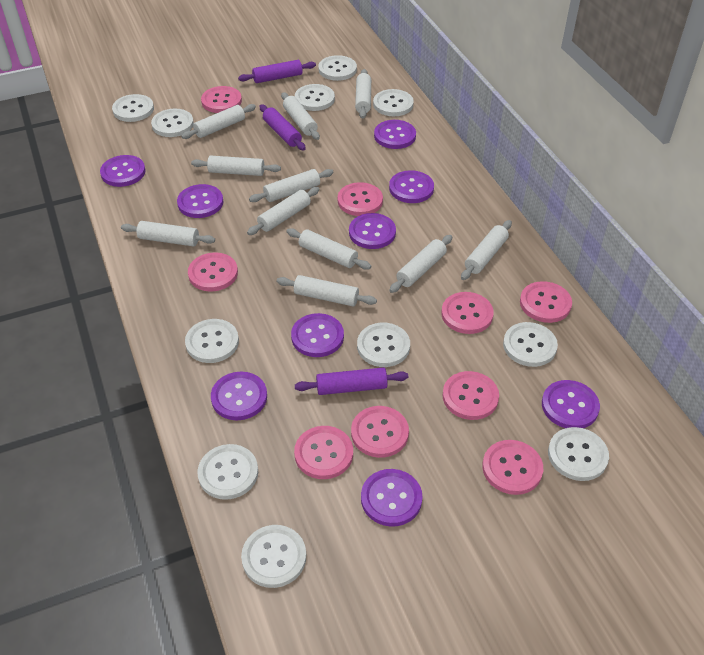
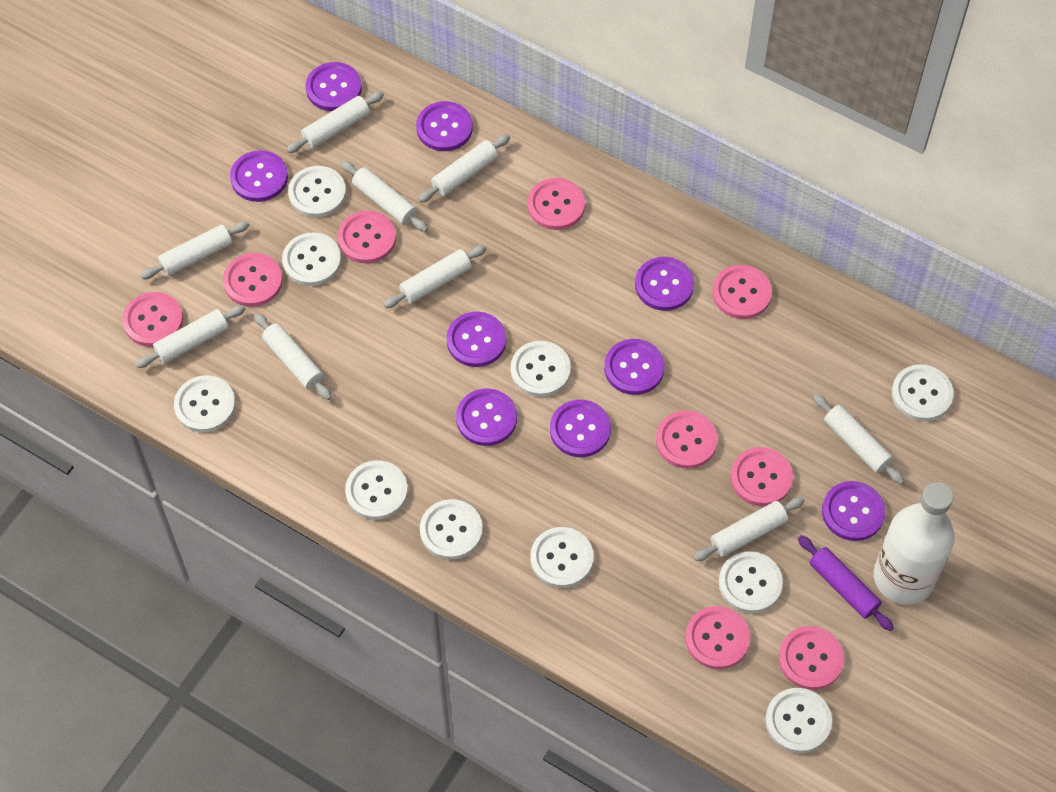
purple rolling pin: [238,60,316,83] [260,104,306,150] [295,367,408,395] = 3 -> [798,535,894,631] = 1
white bottle: none = 0 -> [874,482,955,605] = 1
white button: [112,94,154,122] [151,109,194,137] [185,319,239,363] [197,444,258,500] [241,525,306,588] [295,84,335,111] [318,55,357,81] [357,323,410,367] [373,89,414,116] [503,322,558,367] [548,427,609,481] = 11 -> [174,375,236,433] [282,232,341,286] [288,166,346,217] [345,460,408,520] [420,499,483,560] [511,341,571,397] [530,527,594,588] [719,551,783,613] [765,688,832,753] [892,364,954,421] = 10
white rolling pin: [121,221,215,247] [181,104,256,139] [191,156,281,176] [247,187,320,235] [249,169,334,202] [277,275,377,306] [281,92,320,140] [286,228,371,270] [355,69,371,119] [389,235,452,293] [461,220,512,280] = 11 -> [135,305,245,368] [140,221,249,279] [255,313,332,400] [286,91,384,153] [341,161,428,232] [384,245,487,308] [418,134,510,203] [694,497,804,561] [813,394,904,484] = 9

